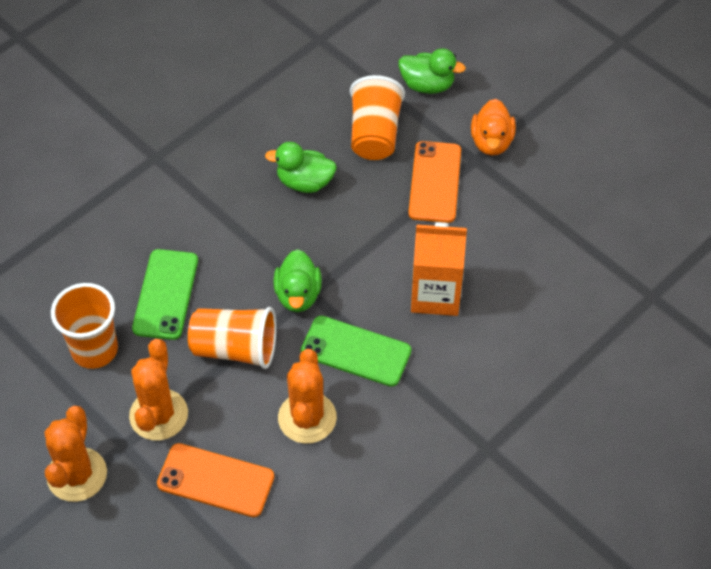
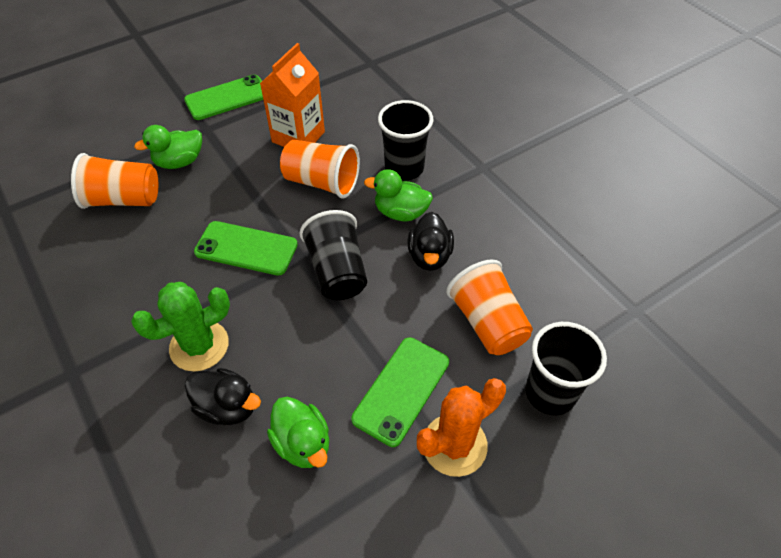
black cup: none = 0 -> [300,210,367,300] [378,100,434,180] [526,322,607,415] = 3
black duck: none = 0 -> [185,368,261,425] [407,212,454,271] = 2
green cactus: none = 0 -> [131,282,230,372] = 1
green phone: [132,249,198,340] [301,316,411,387] = 2 -> [184,75,263,120] [194,221,298,276] [351,337,449,447] = 3
orange cactus: [45,406,107,502] [129,339,188,440] [278,349,337,444] = 3 -> [417,378,506,477] = 1
orange duck: [471,99,516,156] = 1 -> none = 0
orange phone: [157,443,274,517] [408,141,461,223] = 2 -> none = 0

